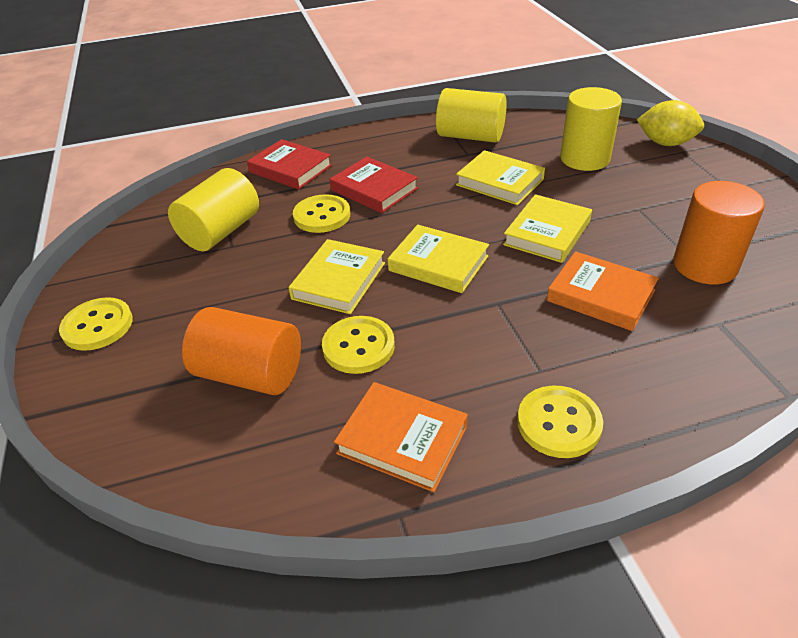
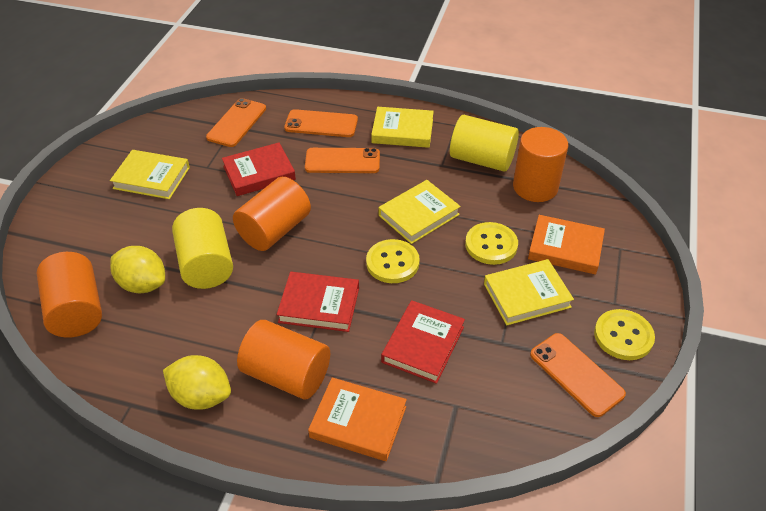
orange cylinder: [182,307,301,395] [673,181,765,284] = 2 -> [37,252,102,338] [233,177,311,251] [237,320,330,400] [513,127,568,202] = 4
orange phone: none = 0 -> [206,98,266,147] [284,109,358,137] [305,148,380,173] [530,333,626,417] = 4
red book: [247,139,332,190] [330,157,418,213] = 2 -> [222,143,296,196] [277,272,359,332] [381,300,465,384] = 3
yellow button: [59,297,133,351] [293,194,350,233] [322,316,395,374] [517,386,603,458] = 4 -> [366,239,420,283] [465,222,518,265] [594,309,655,360] = 3
yellow cylinder: [168,168,259,251] [436,88,507,143] [560,87,622,171] = 3 -> [172,208,233,289] [450,115,519,172] = 2
yellow lemon: [637,100,704,146] = 1 -> [110,246,165,293] [163,355,231,410] = 2

